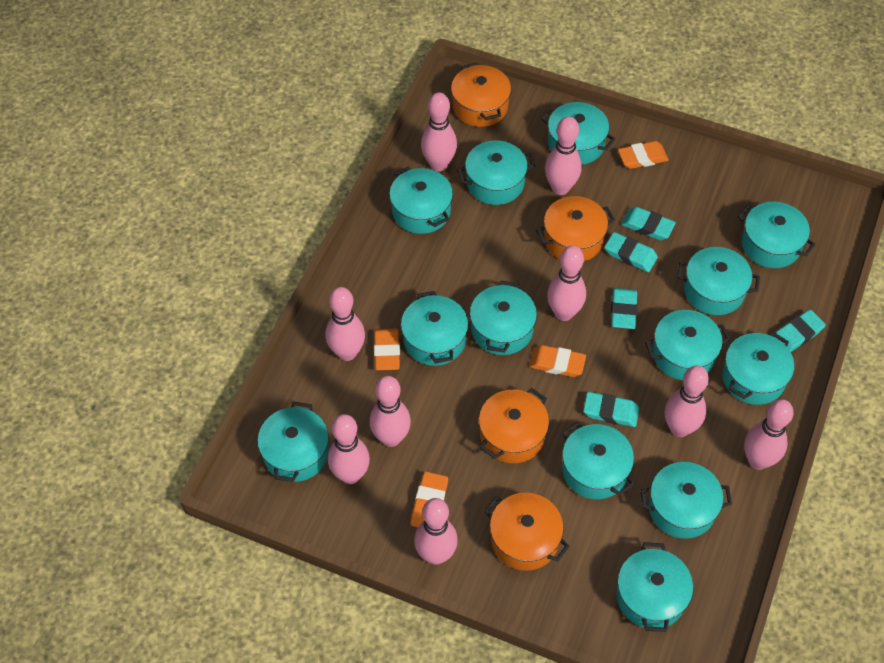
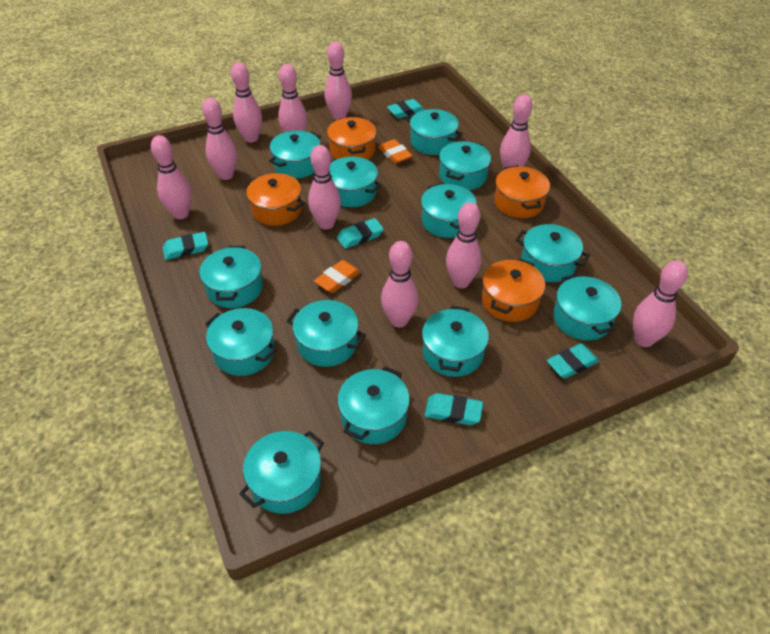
orange eraser: [374,328,400,370] [411,472,448,527] [529,345,586,377] [618,141,669,169] = 4 -> [314,260,361,293] [378,139,413,164] = 2
pink bowling pin: [326,287,365,361] [328,414,370,484] [370,376,411,447] [414,498,458,565] [421,92,457,172] [545,116,582,195] [547,246,586,321] [665,366,709,437] [744,399,794,470] = 9 -> [151,135,192,219] [202,98,237,180] [231,62,262,143] [278,64,307,132] [308,145,341,229] [325,42,352,120] [381,241,418,327] [446,202,482,288] [500,94,532,169] [633,260,688,347] = 10

